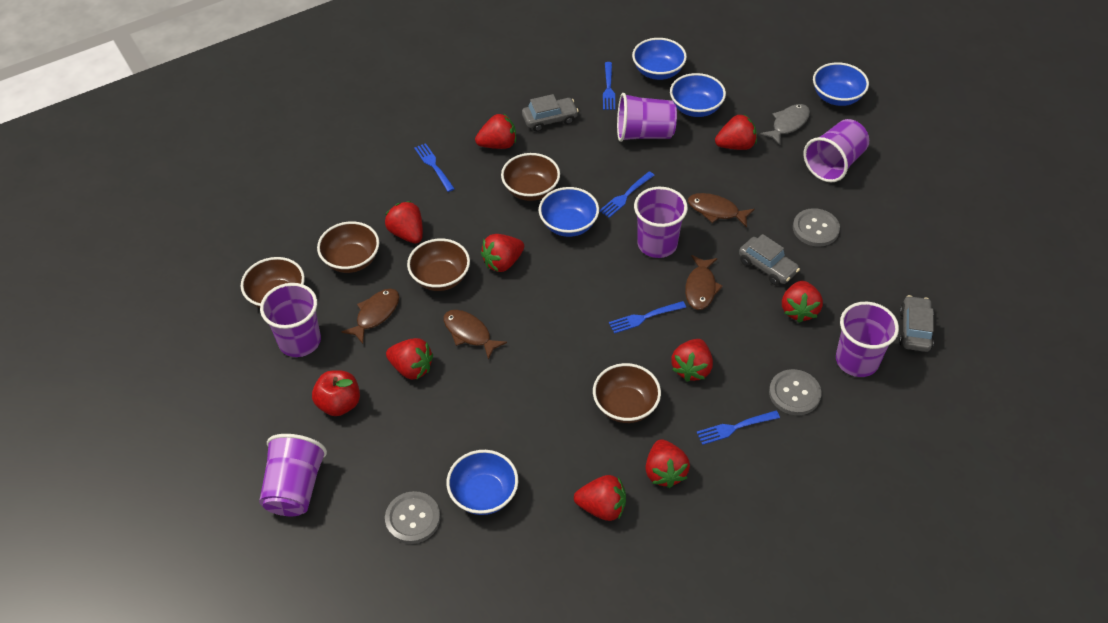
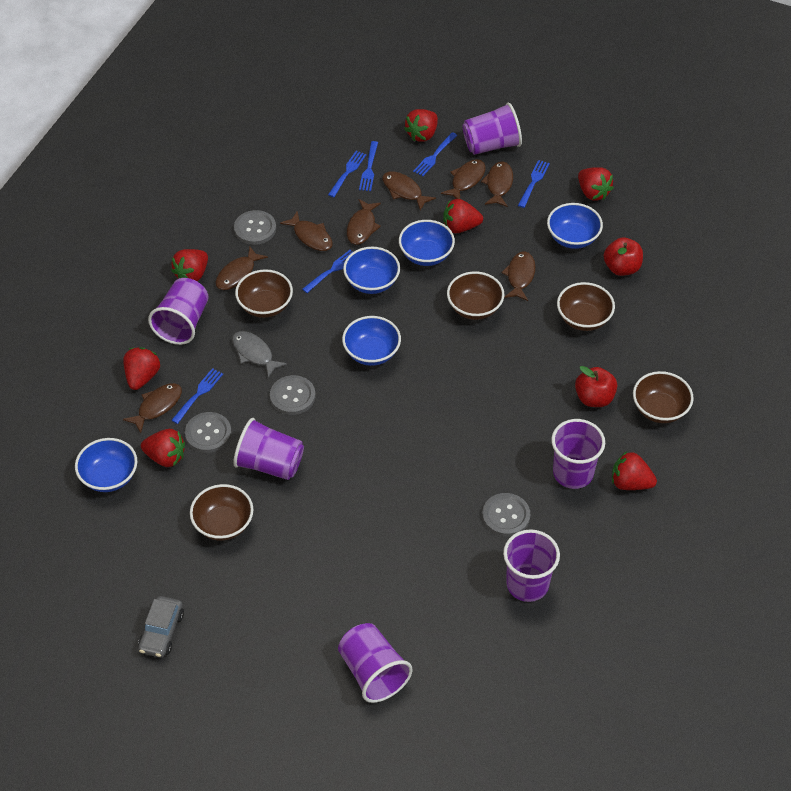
blue fork: [414,143,455,192] [599,171,655,218] [603,62,615,110] [609,301,686,334] [697,411,780,445] = 5 -> [171,368,223,424] [302,250,353,293] [328,151,367,197] [359,141,378,191] [413,132,458,176] [518,160,550,208] = 6
brown fish: [341,289,399,344] [444,310,507,360] [685,255,723,310] [688,193,755,227] = 4 -> [123,383,182,433] [215,246,268,290] [280,211,333,251] [347,199,381,245] [383,171,436,211] [441,159,486,199] [481,161,513,207] [501,251,536,301] = 8
grey button: [385,491,440,544] [769,369,822,415] [793,208,840,247] = 3 -> [185,412,232,453] [234,210,276,245] [270,375,315,415] [482,493,530,537] = 4
grey car: [522,94,579,132] [739,234,800,285] [899,295,934,352] = 3 -> [138,596,184,658] = 1
red apple: [312,370,360,416] = 1 -> [575,366,617,407] [604,237,643,276] = 2
red strawberry: [385,201,423,243] [386,338,433,380] [475,113,516,149] [481,234,524,272] [574,475,626,521] [645,439,690,488] [671,339,713,382] [715,115,757,150] [782,281,823,323] = 9 -> [123,347,160,390] [141,429,185,467] [171,249,208,282] [404,109,438,142] [443,199,483,233] [578,167,614,201] [612,451,657,490] = 7

